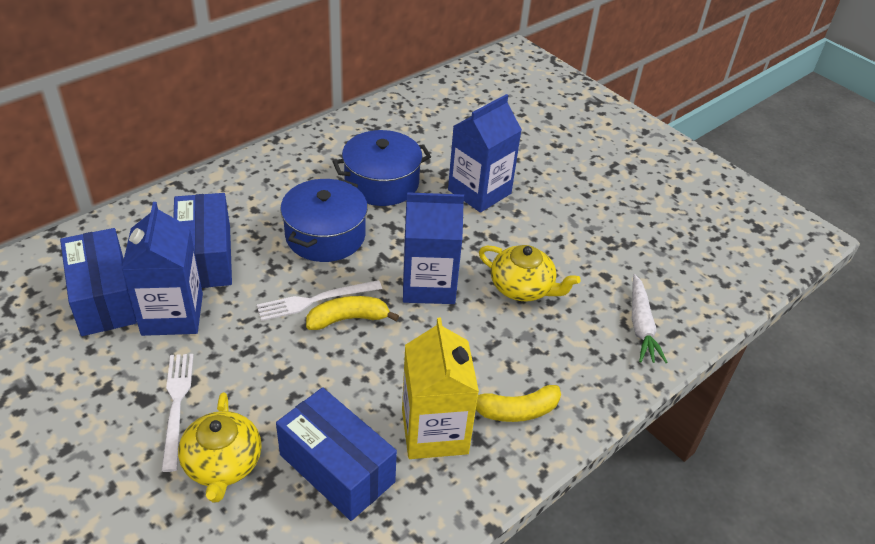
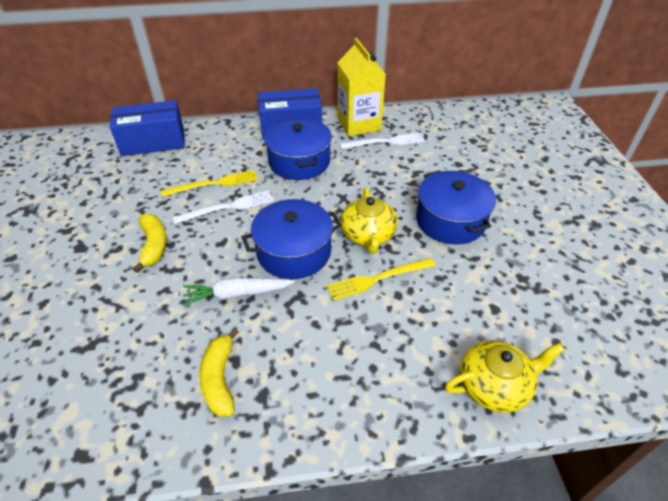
blue box: [60,228,137,336] [173,193,232,288] [276,387,397,521] = 3 -> [110,100,185,156] [258,88,322,140] = 2
blue carton: [122,202,203,336] [403,192,464,304] [448,94,522,213] = 3 -> none = 0
blue pot: [280,178,368,262] [333,130,431,206] = 2 -> [242,199,342,279] [264,118,332,180] [416,170,496,244] = 3
yellow fork: none = 0 -> [161,170,258,197] [327,258,436,301] = 2

